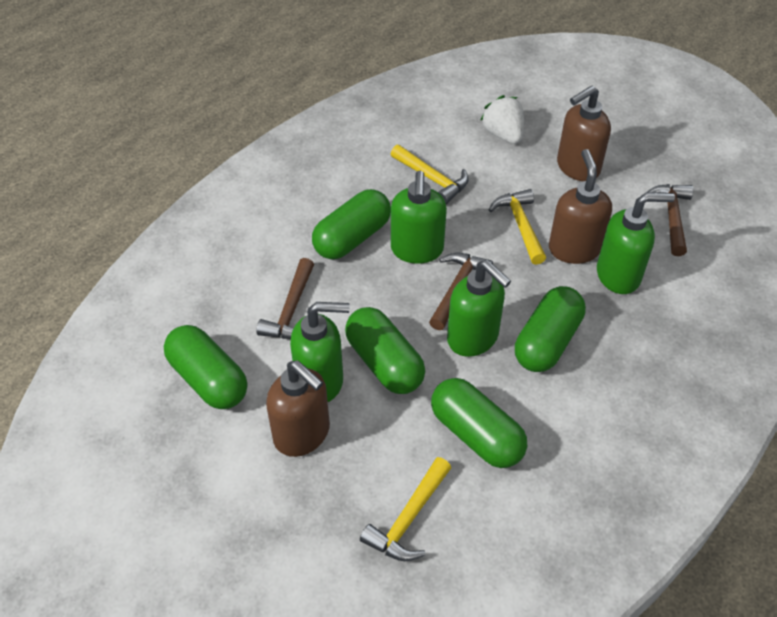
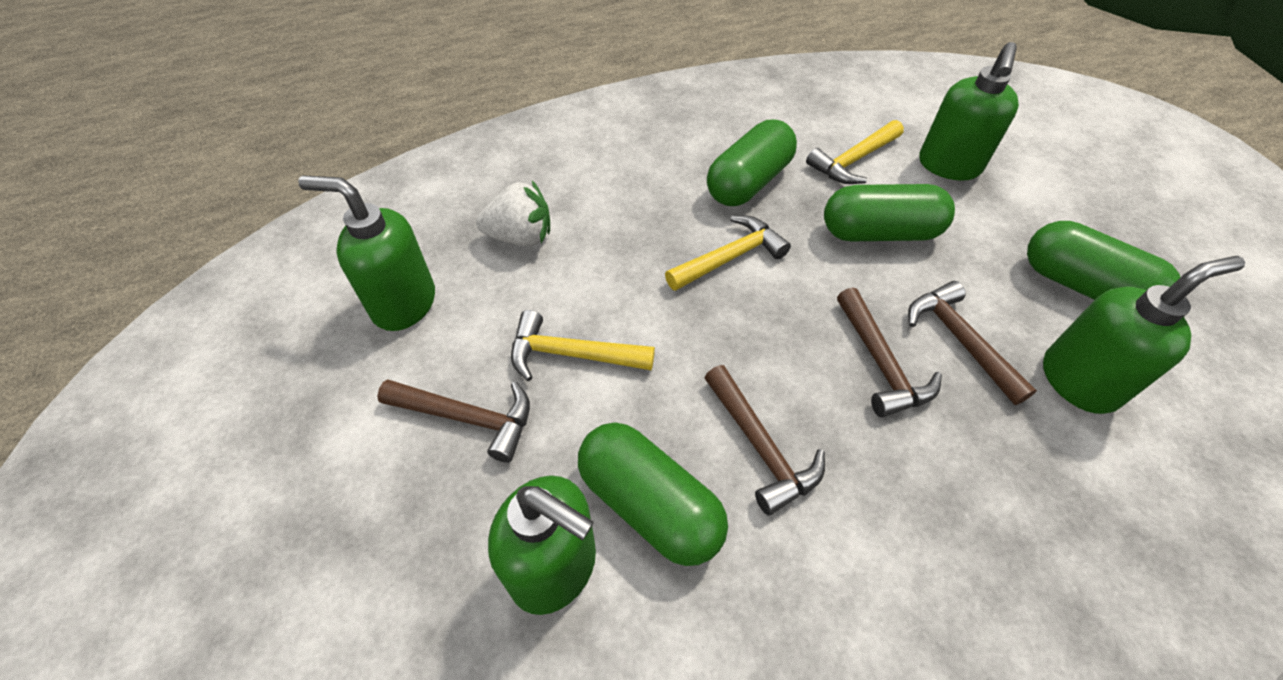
brown hammer: [256,258,314,339] [429,253,493,330] [647,184,693,256] = 3 -> [377,379,530,463] [704,365,825,516] [837,287,942,417] [908,281,1037,405] = 4
brown soap dispenser: [266,361,330,457] [549,149,612,264] [557,85,611,181] = 3 -> none = 0
green capsule: [164,325,247,409] [312,189,391,259] [345,307,425,394] [431,378,527,468] [515,286,586,372] = 5 -> [578,422,728,566] [707,120,797,206] [824,184,955,241] [1027,221,1180,300] = 4

